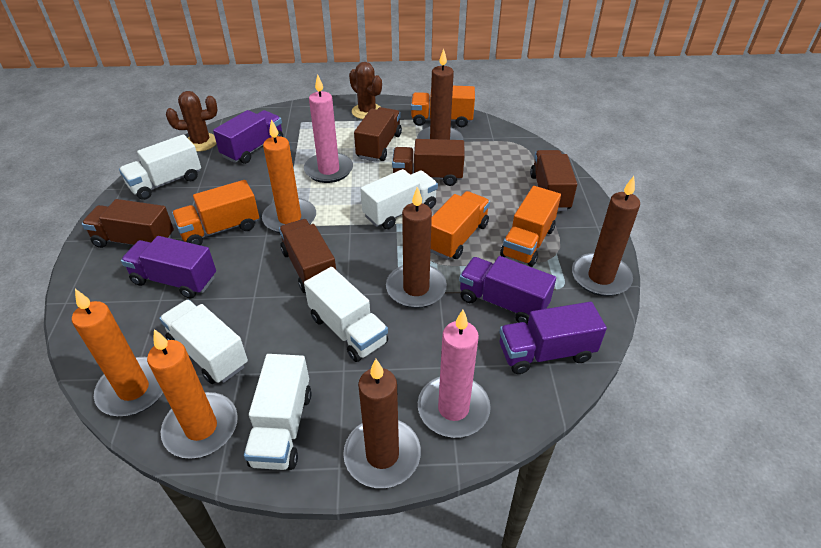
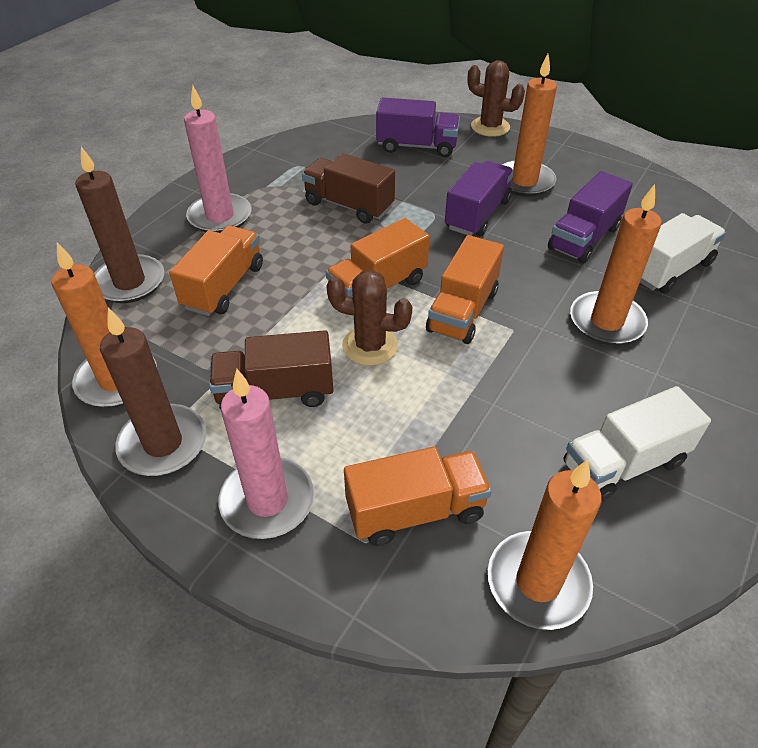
brown candle: [343,359,421,488] [386,187,447,308] [417,49,463,140] [572,176,640,296] = 4 -> [75,147,164,303] [100,307,206,476] = 2
brown truck: [82,199,174,248] [279,219,336,293] [354,107,402,162] [392,139,465,186] [530,150,577,211] = 5 -> [209,330,334,410] [302,153,395,224] = 2
orange candle: [72,289,163,416] [147,329,238,459] [262,119,316,233] = 3 -> [51,242,157,408] [488,460,602,630] [501,54,557,197] [570,184,662,345] = 4
purple truck: [121,236,216,299] [213,110,283,164] [459,256,556,324] [499,302,607,374] = 4 -> [376,97,460,157] [445,161,514,236] [548,171,633,263] = 3
white truck: [119,134,201,200] [159,300,248,384] [244,354,312,470] [304,267,388,362] [361,169,438,229] = 5 -> [564,386,711,501] [640,213,726,294] = 2

